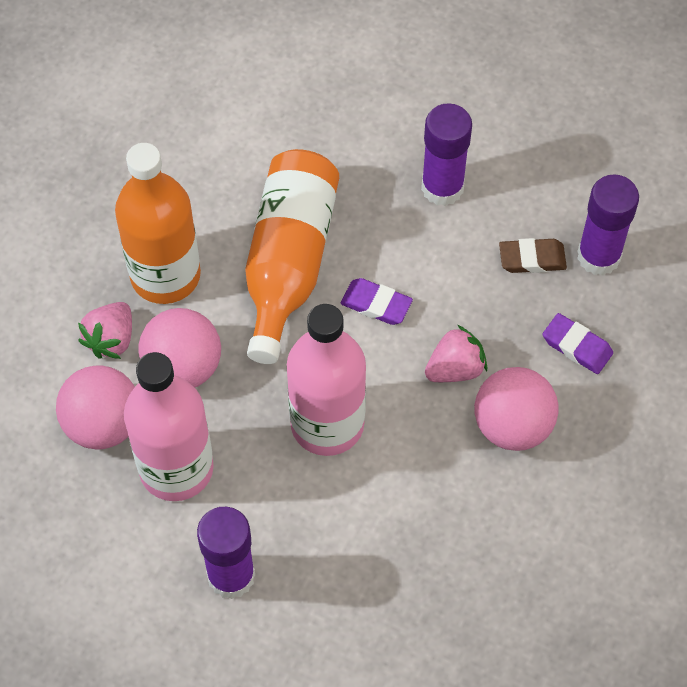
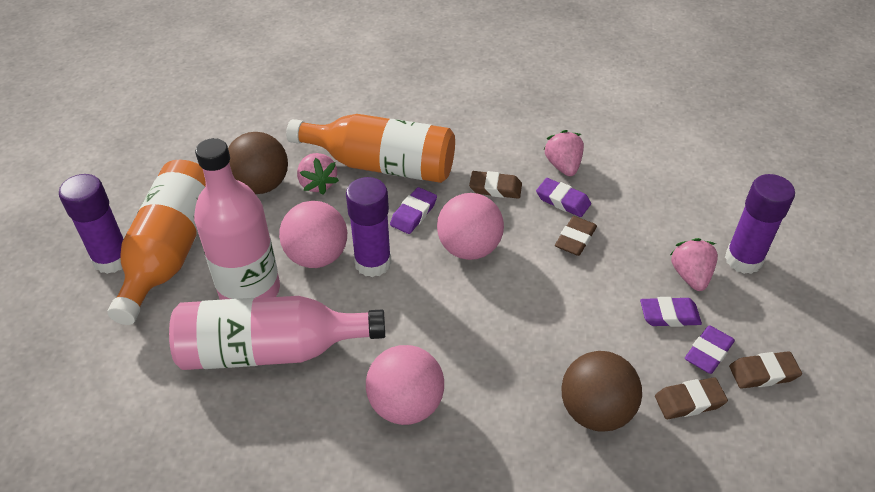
brown ball: none = 0 -> [228,132,288,194] [561,351,642,432] = 2
brown eraser: [499,238,567,273] = 1 -> [469,171,522,199] [555,216,597,256] [655,377,728,419] [729,351,802,389] = 4
pink strawberry: [78,302,132,359] [425,325,487,382] = 2 -> [297,153,339,195] [543,130,584,176] [670,238,718,291] = 3
purple eraser: [341,278,413,325] [542,313,613,374] = 2 -> [390,187,437,234] [536,178,591,217] [640,297,702,327] [685,325,735,374] = 4

